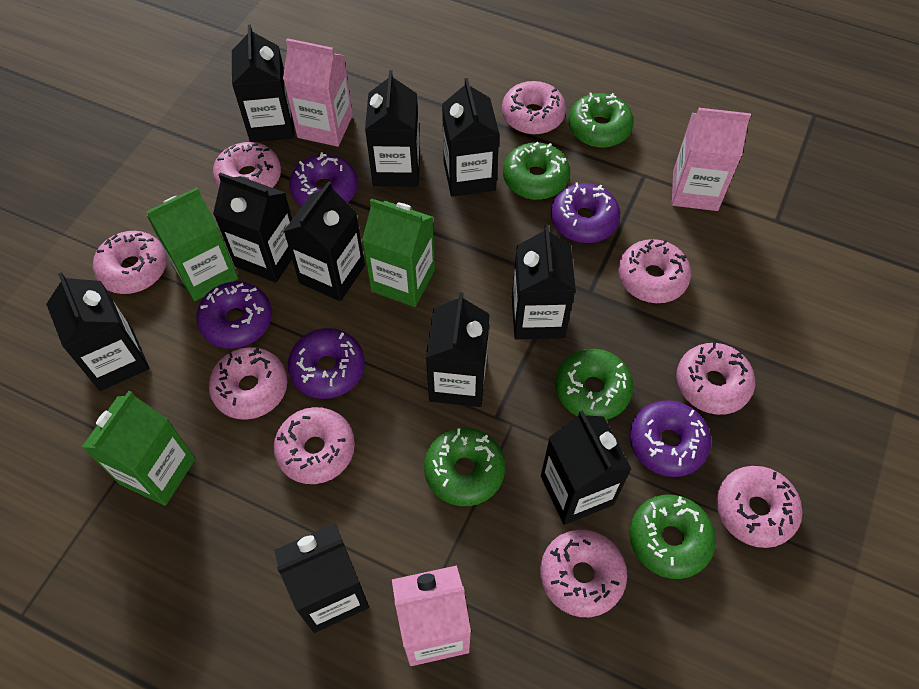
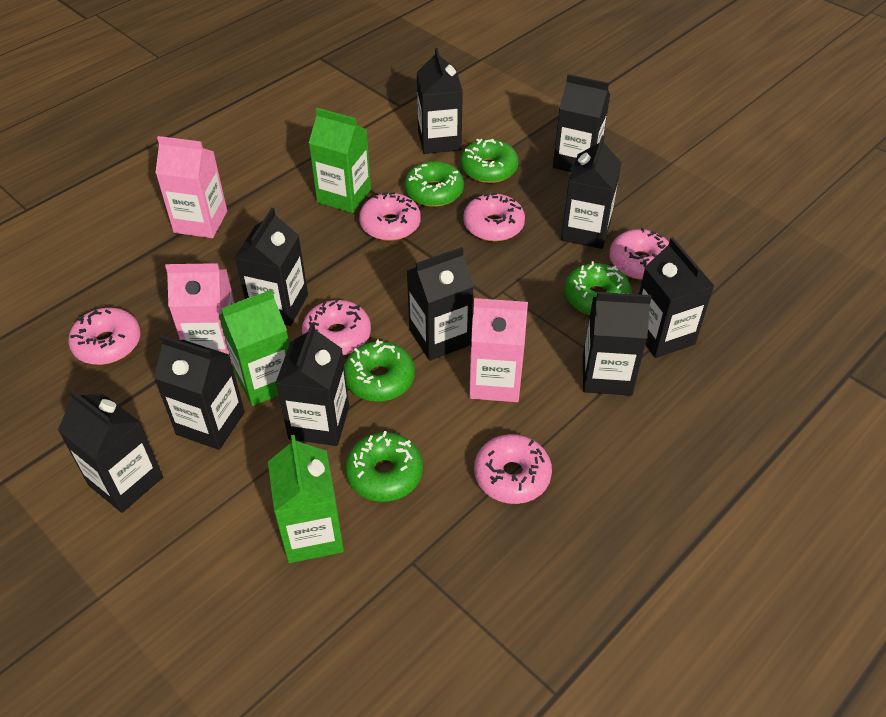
pink donut: [93,231,167,294] [209,347,288,420] [213,142,281,188] [274,407,355,484] [502,81,566,134] [540,530,627,617] [618,239,691,303] [676,342,755,415] [716,466,802,548] = 9 -> [68,308,141,365] [302,298,371,355] [359,192,421,241] [463,193,525,242] [474,434,552,504] [609,228,669,280] = 6
purple donut: [196,281,272,349] [288,328,365,399] [289,152,358,206] [551,182,620,243] [630,400,711,477] = 5 -> none = 0

